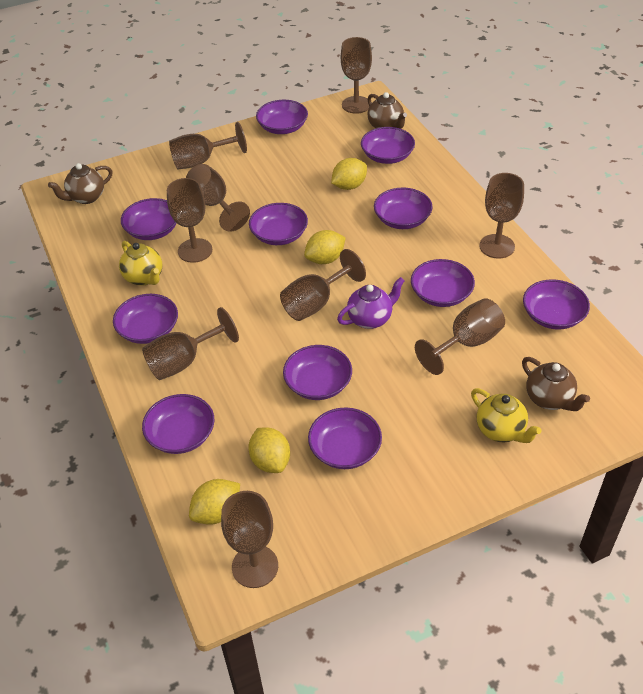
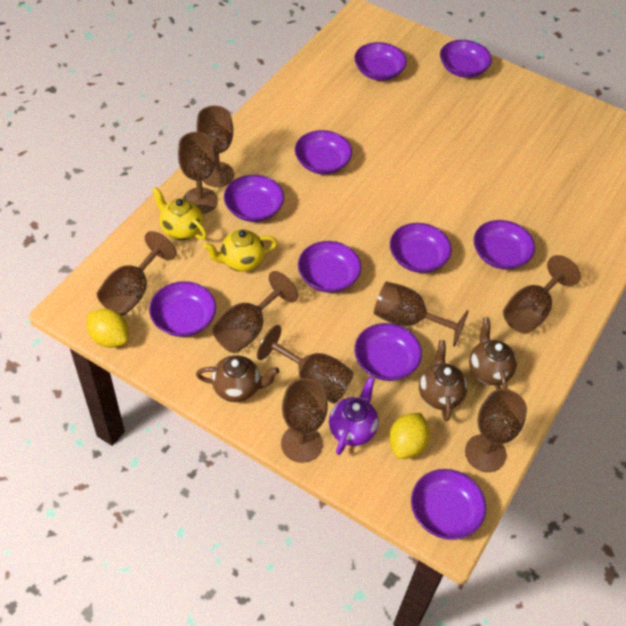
purple bowl: [113,294,178,344] [121,198,176,240] [142,394,214,454] [249,203,308,245] [256,100,308,134] [283,345,352,400] [308,407,382,469] [361,127,415,164] [374,187,433,229] [411,259,475,307] [523,279,590,330] = 11 -> [149,281,216,337] [224,175,284,222] [295,130,352,174] [298,241,361,293] [354,42,407,81] [354,323,422,381] [390,223,452,273] [411,469,486,540] [440,40,492,78] [474,220,535,270] = 10
yellow lemon: [189,479,240,525] [248,427,290,473] [304,230,346,264] [331,158,367,190] = 4 -> [87,309,129,348] [389,413,430,459] = 2

